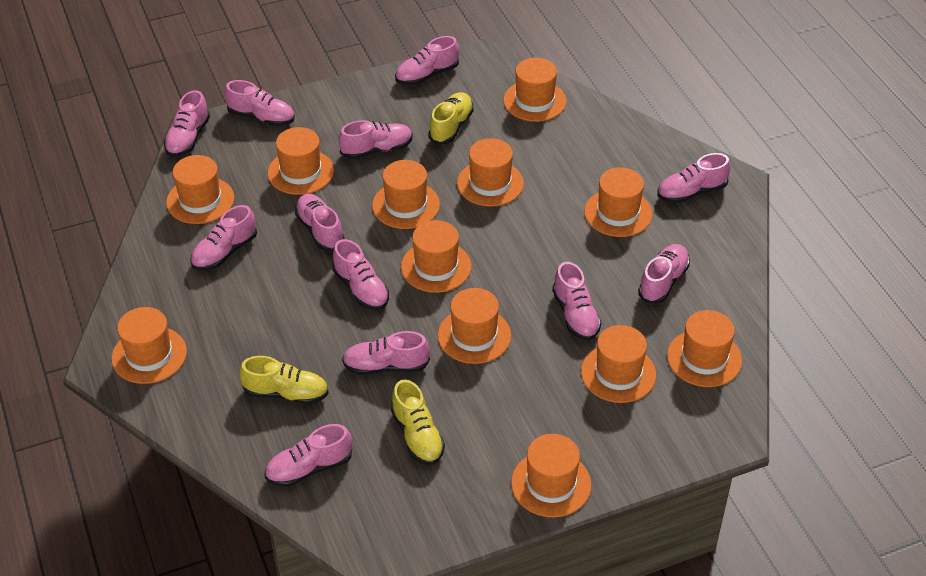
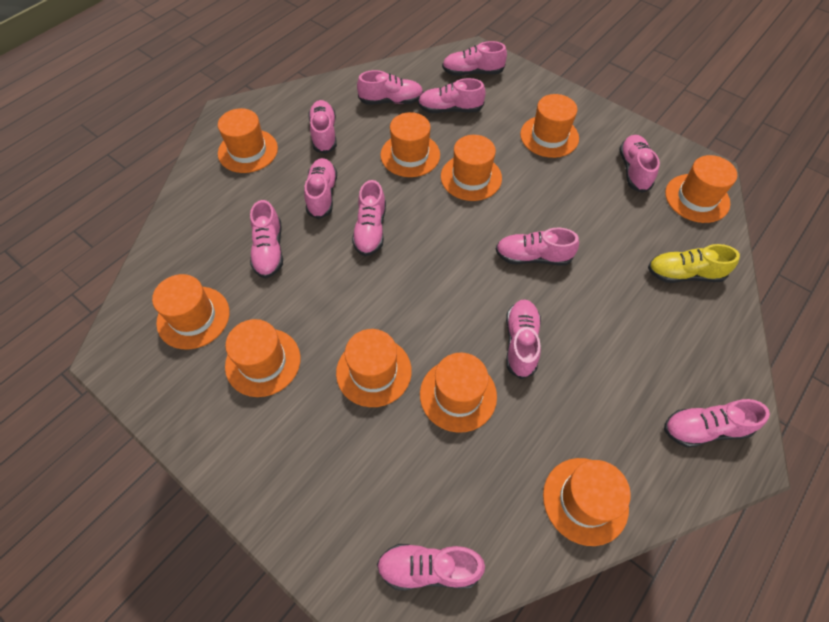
orange hat: [112,307,187,384] [166,155,234,224] [268,127,334,195] [372,160,440,229] [401,220,471,293] [438,288,511,364] [457,138,524,207] [503,58,566,122] [511,434,591,518] [581,325,656,403] [584,167,653,237] [667,310,742,387] = 12 -> [152,274,229,349] [218,108,278,173] [225,319,300,397] [336,329,412,407] [381,112,440,177] [420,353,497,432] [441,135,502,201] [520,94,579,158] [543,458,631,546] [665,155,737,223] = 10
yellow shoe: [240,356,328,405] [391,380,445,465] [428,92,474,145] = 3 -> [648,244,740,283] = 1

